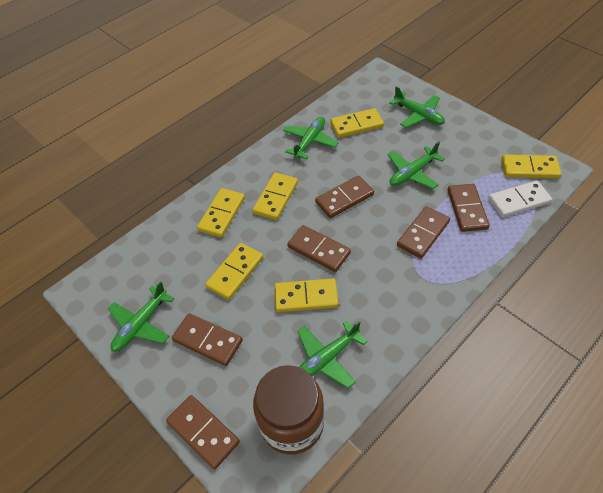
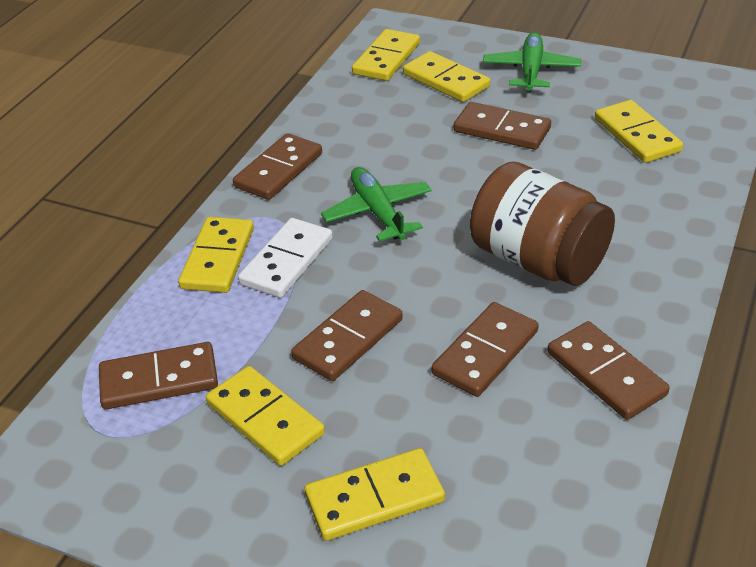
green plane: [108,281,174,352] [283,117,339,159] [297,320,367,388] [388,142,445,189] [390,86,445,128] = 5 -> [321,167,432,241] [483,32,581,92] = 2

